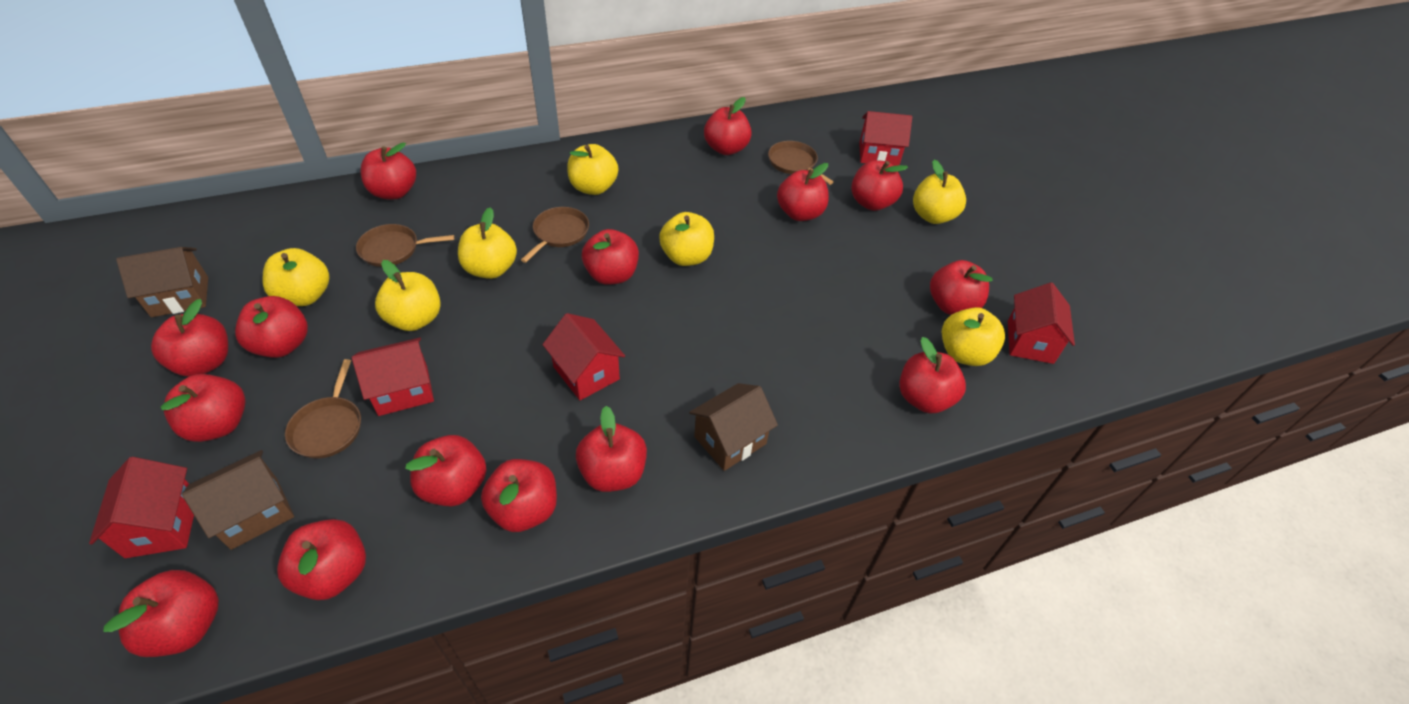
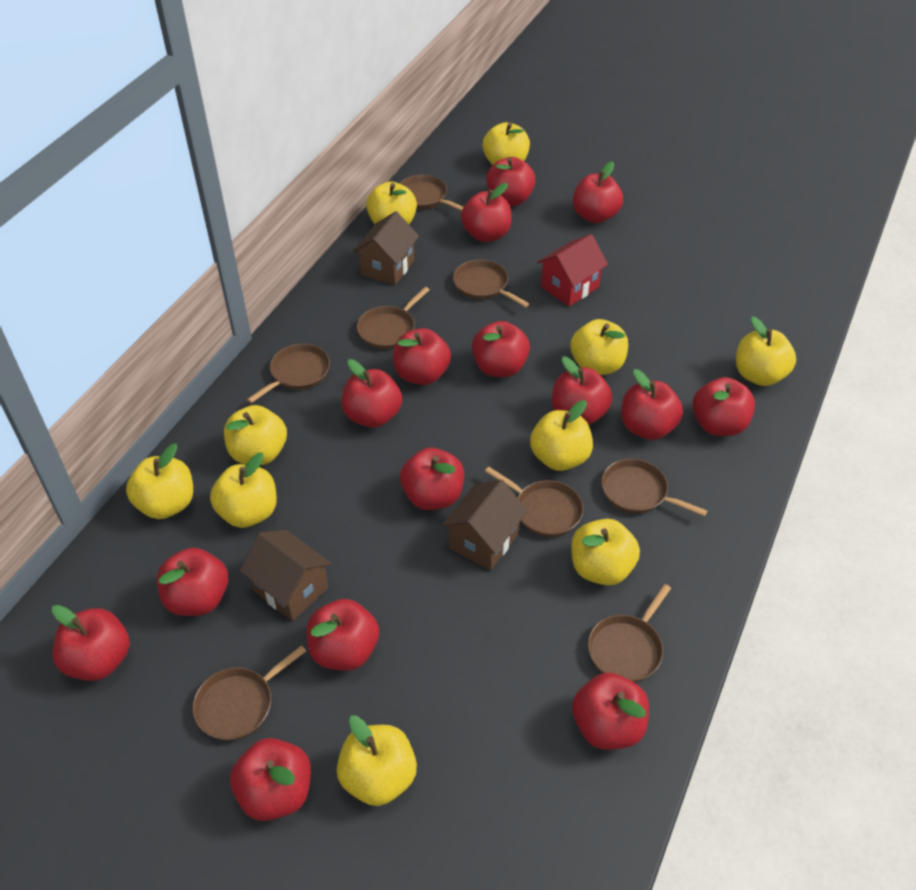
brown pan: [285,359,361,459] [356,224,454,267] [521,207,589,263] [768,141,833,185] = 4 -> [192,645,306,741] [247,344,330,403] [357,287,430,349] [399,175,463,211] [453,260,529,307] [485,467,584,537] [588,584,671,682] [601,459,707,517] = 8
red house: [89,457,194,558] [352,338,434,416] [543,313,625,400] [859,111,912,166] [1008,282,1075,364] = 5 -> [537,234,608,306] = 1
yellow apple: [263,248,330,306] [375,260,441,331] [458,207,517,279] [567,144,618,195] [659,212,714,266] [913,160,966,224] [942,307,1005,366] = 7 -> [126,443,193,519] [210,453,277,528] [224,405,287,465] [337,716,417,806] [366,181,417,224] [483,122,530,165] [530,400,593,471] [570,319,628,375] [571,519,640,585] [736,316,796,386] = 10

